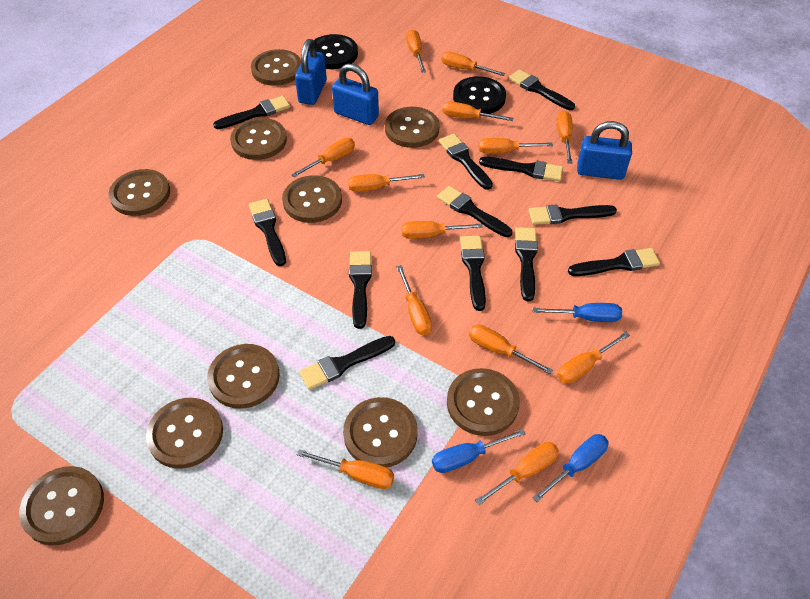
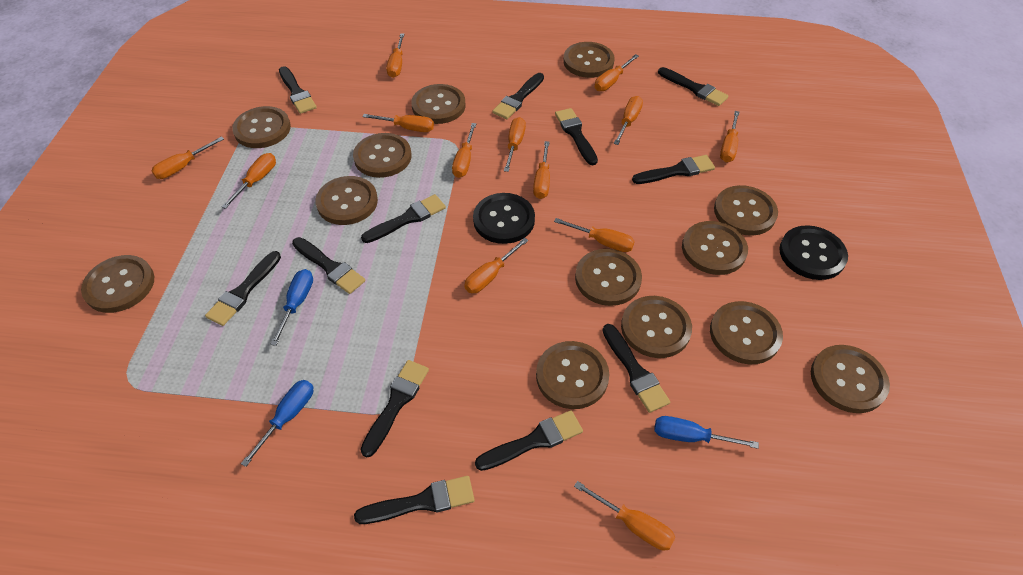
blue padlock: [295,39,327,105] [332,63,379,125] [577,121,632,180] = 3 -> none = 0
brown button: [19,466,104,545] [109,169,170,216] [146,398,223,469] [207,344,280,409] [230,118,287,160] [251,49,301,86] [282,175,342,223] [343,397,418,467] [385,107,439,148] [447,368,520,436] = 10 -> [81,255,154,313] [232,106,291,148] [316,176,378,225] [353,133,411,178] [411,84,466,124] [536,341,609,409] [563,42,615,78] [575,249,642,306] [621,296,692,358] [682,221,748,275] [710,301,783,364] [714,185,778,236] [811,345,890,413] = 13

